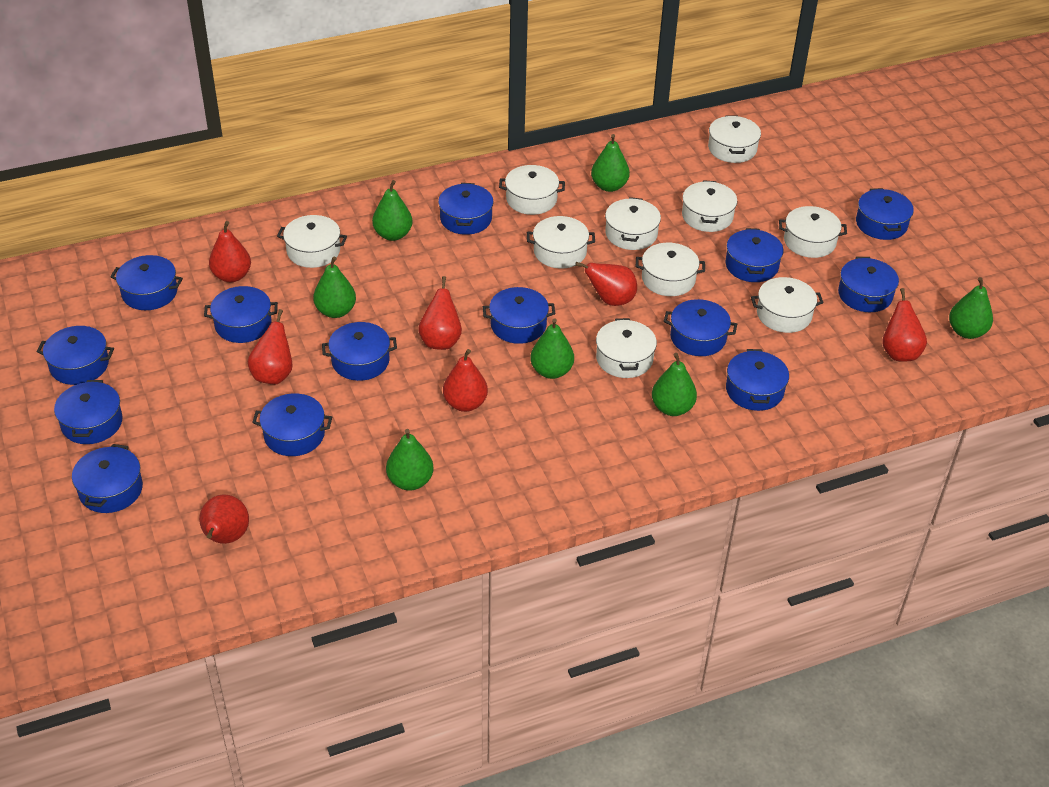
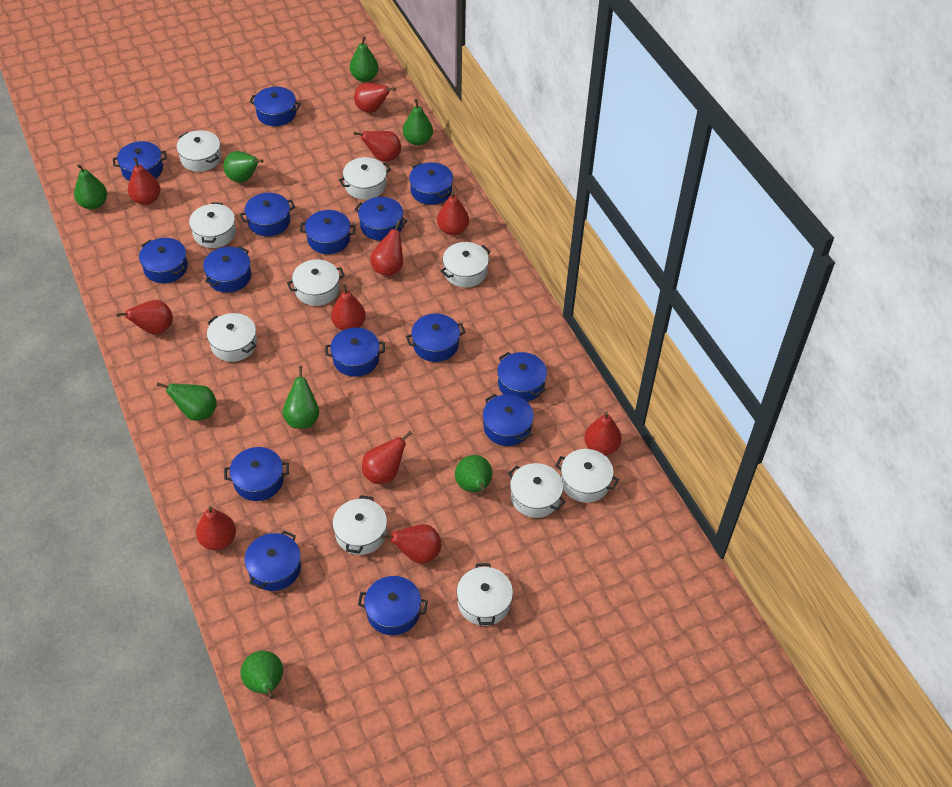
blue pot: [37,326,114,385] [54,380,123,444] [72,444,143,513] [110,255,183,310] [204,286,278,343] [252,393,332,456] [322,322,397,381] [438,183,494,235] [483,287,555,344] [664,299,737,356] [725,228,783,282] [726,349,789,411] [838,257,899,312] [856,188,914,240] = 14 -> [113,141,167,181] [139,238,188,283] [203,246,251,293] [224,447,289,501] [240,193,295,236] [244,531,301,591] [249,87,301,126] [300,210,356,254] [325,328,385,377] [355,197,407,241] [358,576,428,635] [406,314,465,362] [409,162,453,205] [483,394,534,446] [497,352,547,402] = 15
green pear: [313,256,356,318] [372,180,413,241] [386,429,434,490] [530,318,574,379] [591,134,630,192] [652,353,697,416] [949,277,993,339] = 7 -> [74,164,107,210] [157,382,217,421] [223,151,264,183] [240,651,283,699] [283,366,319,429] [349,36,379,82] [403,99,433,145] [455,455,492,492] = 8
red pear: [199,494,249,544] [209,221,251,282] [248,309,292,385] [418,276,462,350] [443,349,488,412] [575,262,637,306] [882,288,927,361] = 7 -> [116,300,173,335] [128,158,161,205] [196,506,236,550] [331,284,366,331] [353,131,401,162] [354,83,396,113] [362,431,412,484] [370,220,403,276] [381,524,441,564] [437,191,469,236] [584,412,621,456] = 11

